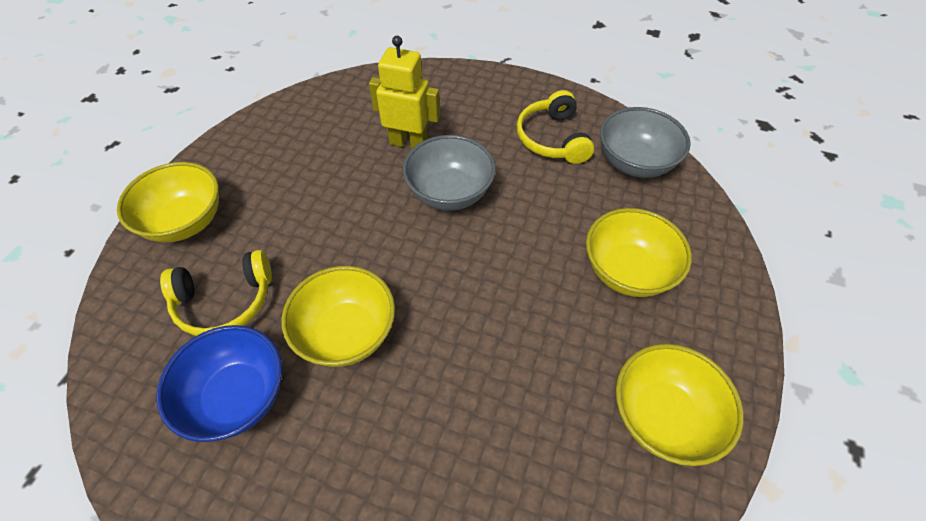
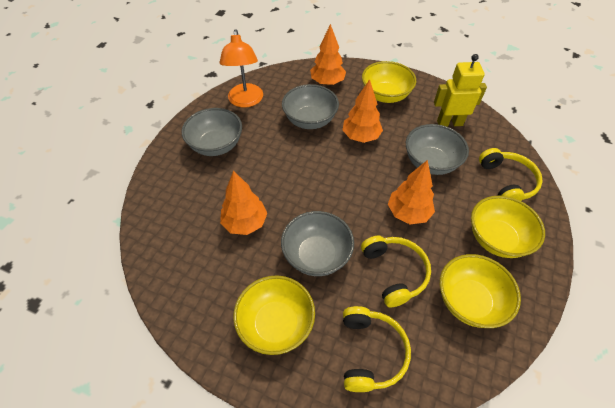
blue bowl: [156,325,282,442] = 1 -> none = 0
grey bowl: [403,135,496,211] [600,107,691,178] = 2 -> [182,108,242,156] [281,211,354,276] [282,84,339,129] [406,124,469,175] = 4
orange lamp: none = 0 -> [219,29,263,107] = 1
orange tree: none = 0 -> [220,171,268,235] [310,24,346,86] [342,79,383,143] [388,160,435,224] = 4
yellow headphones: [160,250,272,336] [517,90,594,164] = 2 -> [343,306,411,392] [361,236,431,307] [479,148,543,201] = 3

